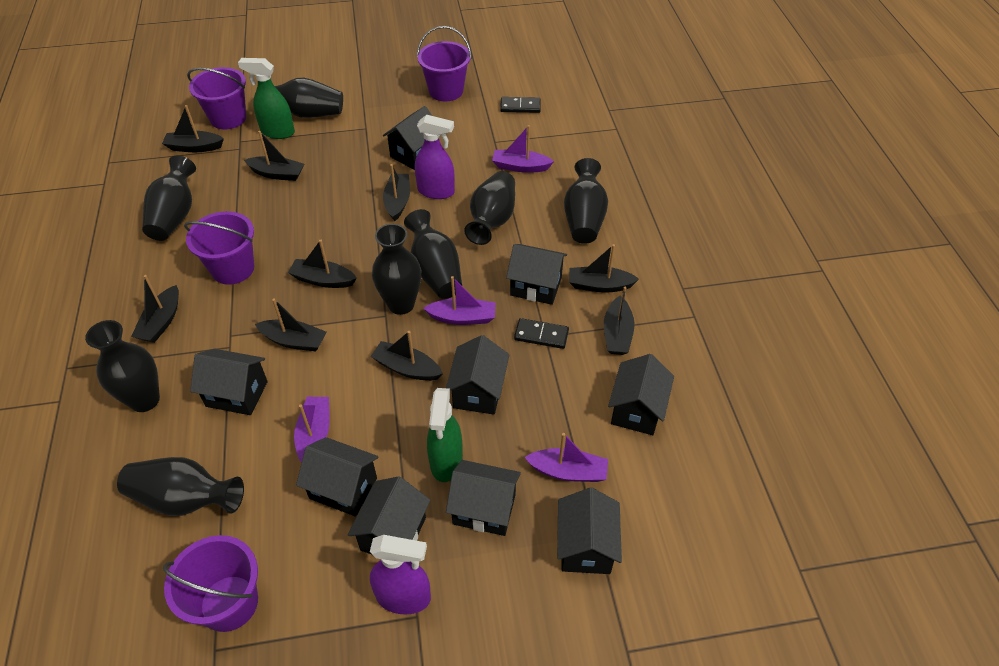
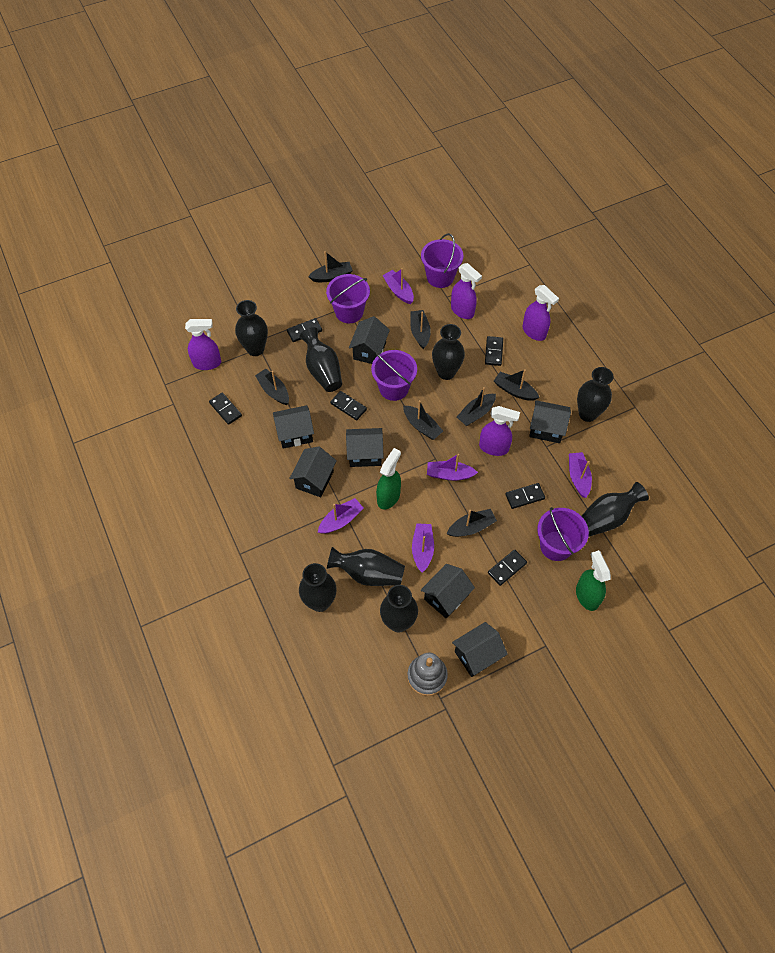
black boat: [131,275,179,343] [162,105,224,152] [244,131,304,181] [255,298,327,351] [288,240,357,288] [371,331,443,381] [383,164,410,221] [569,244,639,292] [604,287,635,355] = 9 -> [255,369,289,405] [308,251,353,282] [403,400,443,440] [410,310,431,349] [447,509,497,537] [457,387,496,426] [494,369,539,401] = 7
black domino: [500,97,541,113] [514,318,569,349] = 2 -> [209,393,242,425] [287,318,322,342] [330,391,367,421] [485,336,503,366] [488,549,527,586] [505,483,545,509] = 6
black house: [190,349,268,415] [296,437,379,517] [348,476,430,555] [383,106,432,170] [446,335,509,414] [446,460,521,536] [506,244,567,305] [557,487,622,574] [608,354,674,435] = 9 -> [273,405,314,449] [289,446,337,497] [346,428,384,467] [349,316,390,364] [421,564,475,619] [452,622,508,677] [529,400,571,443] = 7
grey stacking toy: none = 0 -> [407,653,448,696] = 1
purple boat: [294,397,330,463] [423,276,496,325] [492,125,554,173] [524,433,608,482] = 4 -> [318,498,364,534] [382,268,414,304] [412,523,434,573] [427,454,478,481] [569,452,592,498] = 5
purple spray bottle: [370,535,431,615] [415,115,455,199] = 2 -> [185,319,221,370] [451,263,482,319] [479,406,520,456] [523,285,559,341] = 4

